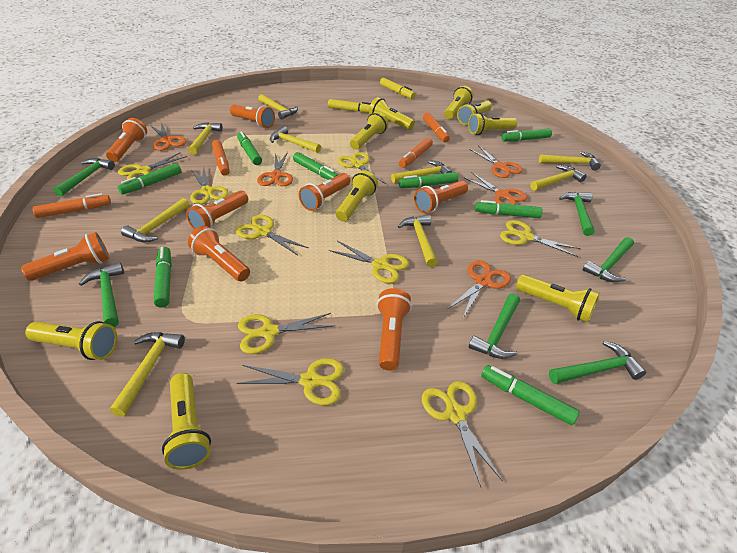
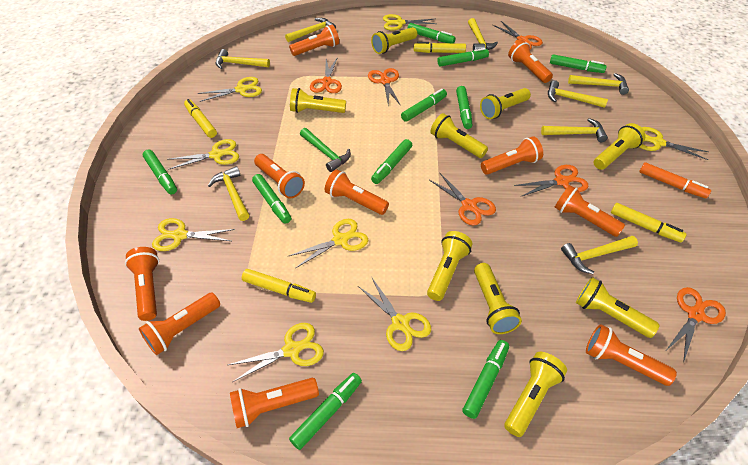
green hammer: [53,158,115,197] [79,262,124,327] [469,293,520,359] [549,341,646,384] [559,192,595,236] [583,237,634,282] = 6 -> [300,128,351,172] = 1
green marker: [117,163,182,195] [154,247,172,308] [237,131,262,165] [293,152,338,180] [399,172,458,188] [475,200,543,218] [481,365,579,425] [501,128,552,141] = 8 -> [143,150,177,194] [252,174,291,224] [289,373,362,450] [371,139,412,184] [401,89,447,122] [407,23,455,43] [437,48,489,66] [456,86,472,129] [462,340,509,419] [550,54,607,73] = 10
orange flashlight: [21,232,110,281] [106,118,147,162] [186,191,248,230] [188,225,250,281] [230,105,275,128] [299,173,350,211] [377,288,412,371] [414,181,468,213] = 8 -> [125,247,159,321] [139,293,220,355] [230,378,319,428] [254,154,305,199] [289,25,339,56] [325,169,389,215] [481,136,543,175] [508,40,553,83] [555,185,625,237] [586,324,677,386] = 10
orange marker: [33,193,111,218] [212,140,229,176] [399,138,433,168] [423,113,450,143] = 4 -> [639,162,711,198] = 1
orange scissors: [150,122,186,151] [257,152,293,186] [448,260,511,318] [463,172,527,205] [469,145,523,178] = 5 -> [310,57,342,93] [368,68,401,106] [429,173,496,226] [493,21,543,50] [514,165,589,197] [667,287,726,363] = 6
yellow hammer: [110,332,185,417] [121,198,190,242] [188,122,223,155] [258,94,298,120] [270,126,321,153] [391,161,452,183] [398,215,438,267] [530,165,587,191] [539,152,601,171] = 9 -> [208,166,249,221] [216,49,270,69] [285,18,336,42] [468,18,498,50] [541,118,608,142] [548,80,608,108] [561,236,638,274] [568,73,629,95] = 8
yellow marker: [328,99,371,113] [380,78,415,99] = 2 -> [184,99,217,138] [242,269,316,303] [414,42,466,53] [611,203,687,243] = 4
yellow scissors: [118,152,187,180] [190,166,229,205] [236,215,308,256] [237,358,344,405] [238,313,335,354] [328,241,409,284] [338,152,386,184] [422,381,503,487] [500,220,580,257] = 9 -> [152,218,235,251] [167,139,239,170] [198,77,262,102] [228,323,324,382] [289,219,368,268] [358,278,431,351] [383,14,437,31] [639,127,709,160] = 8

